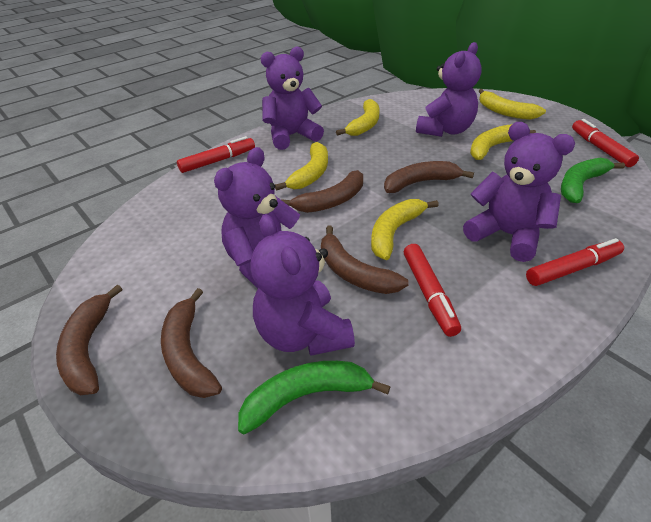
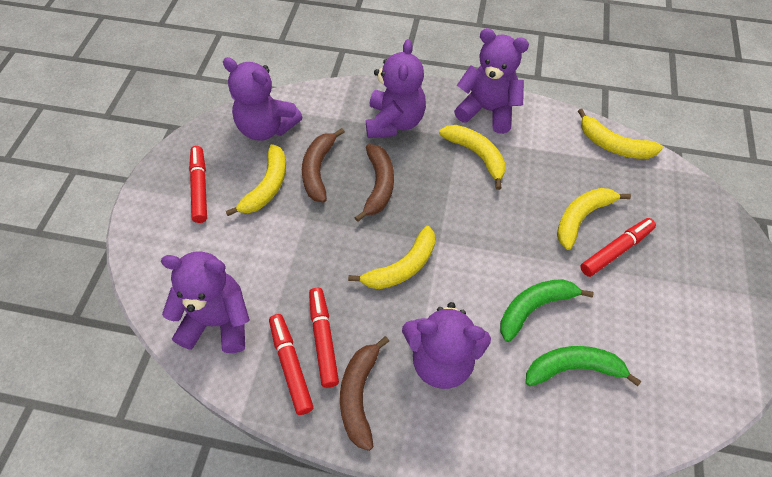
brown banana: [56,285,122,395] [161,288,222,398] [280,170,363,213] [321,226,409,294] [384,161,474,193] = 5 -> [302,128,345,203] [340,336,389,451] [355,144,394,222] = 3

